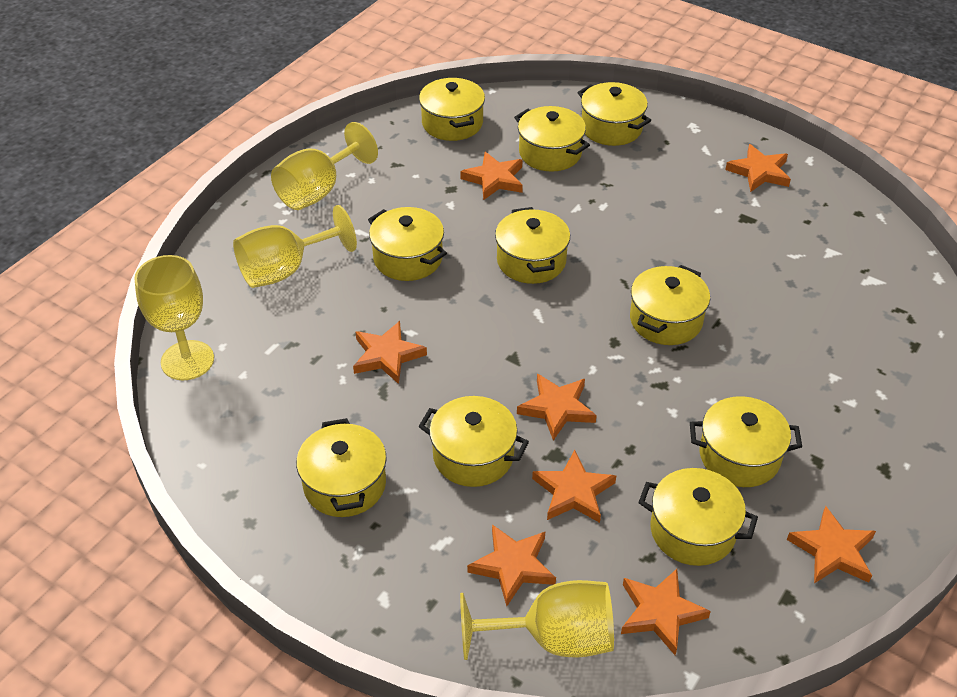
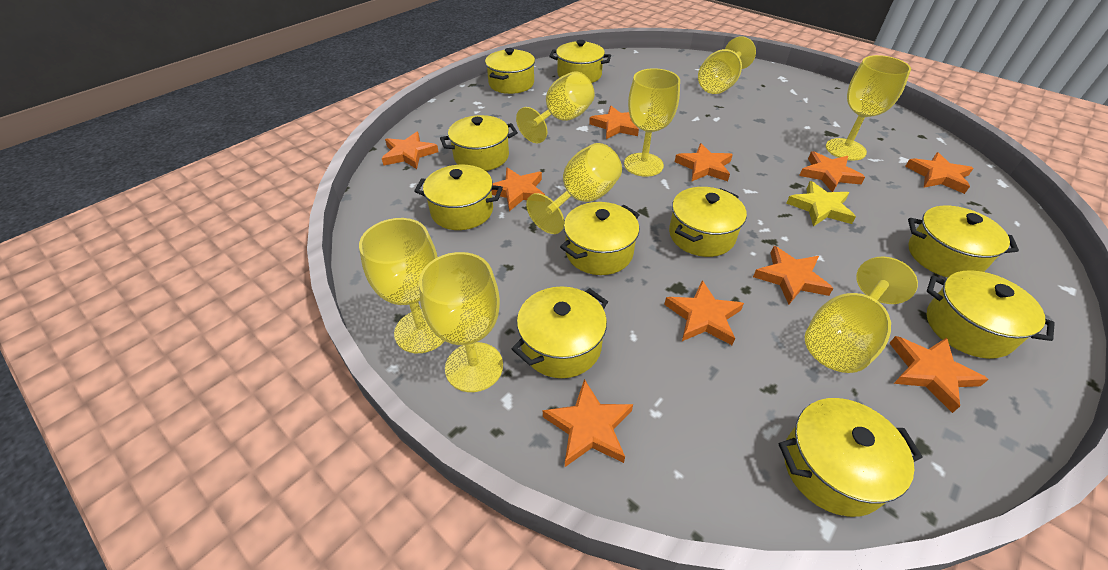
orange star: [353,321,427,384] [460,152,523,200] [467,524,556,606] [517,374,597,441] [532,450,616,523] [621,569,711,655] [725,144,791,192] [787,506,876,583] = 8 -> [382,132,439,169] [492,168,545,211] [543,379,633,467] [589,106,639,139] [664,280,744,345] [675,143,733,181] [753,246,834,304] [799,151,865,192] [889,336,989,413] [905,152,974,194] = 10
yellow goblet: [135,255,214,380] [233,205,357,288] [271,122,378,210] [460,580,614,660] = 4 -> [359,218,444,353] [419,252,503,392] [516,71,594,143] [526,143,622,234] [624,68,680,177] [698,36,756,94] [805,257,918,373] [826,55,911,161] = 8
yellow star: none = 0 -> [786,181,856,226] = 1

